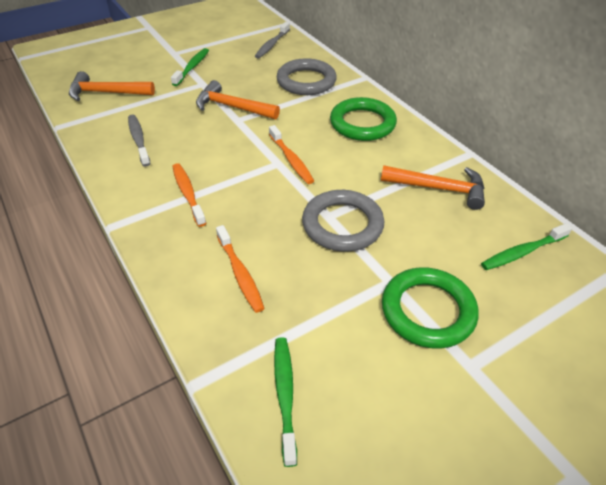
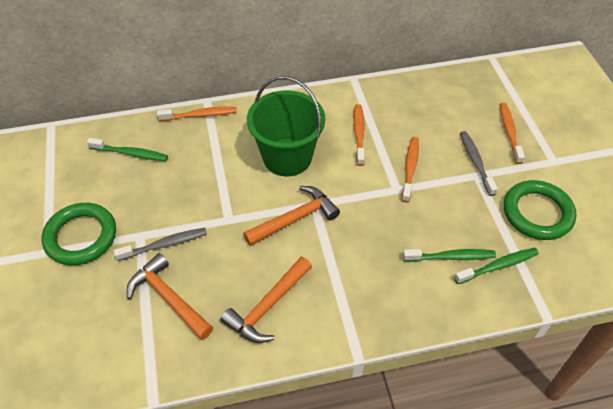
green bucket: none = 0 -> [247,76,325,176] = 1
grey ring: [277,58,337,95] [302,190,384,252] = 2 -> none = 0
orange toothbrush: [172,163,206,227] [216,225,265,313] [269,125,314,184] = 3 -> [157,107,237,121] [353,104,365,166] [402,137,419,203] [500,103,525,164] = 4

